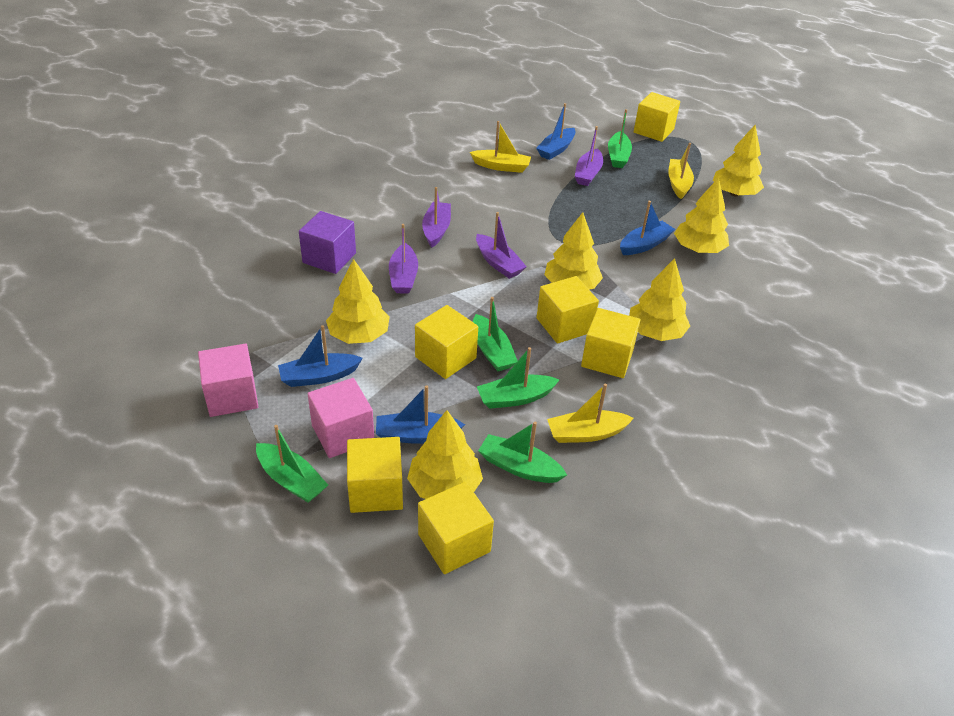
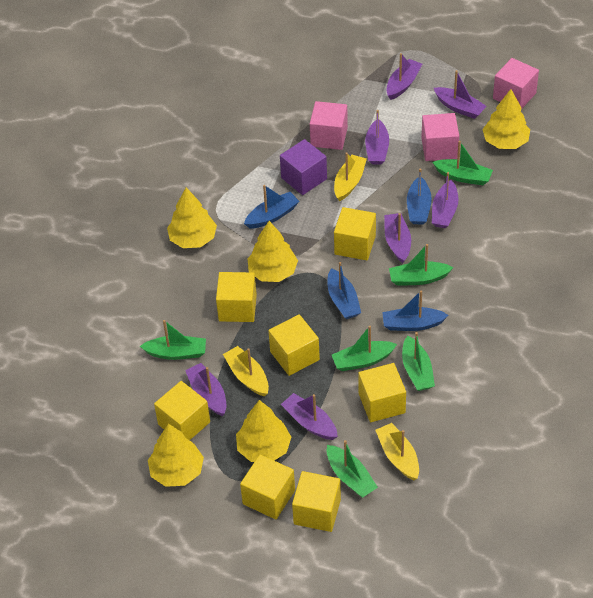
green boat: [256,425,328,503] [473,297,517,371] [477,347,559,409] [478,422,567,483] [608,109,632,168] = 5 -> [140,320,206,360] [327,440,378,498] [332,326,397,371] [389,244,454,286] [402,332,435,391] [432,141,493,185] = 6
pink cube: [198,343,258,417] [308,378,374,458] = 2 -> [310,101,348,150] [421,113,459,161] [493,58,539,109] = 3
purple boat: [389,224,418,294] [422,187,451,248] [476,212,527,279] [575,126,603,186] = 4 -> [185,363,226,416] [281,393,338,440] [365,110,389,164] [384,213,411,263] [386,53,422,100] [432,172,459,228] [434,70,487,119] = 7
yellow cube: [347,437,403,513] [415,305,478,379] [418,482,494,574] [536,276,599,344] [581,308,641,378] [634,92,680,142] = 6 -> [154,381,210,440] [216,272,257,322] [240,454,295,520] [268,314,320,376] [292,471,341,532] [334,207,376,260] [358,363,406,422] = 7
yellow tree: [326,259,390,344] [407,410,483,499] [544,212,603,290] [629,258,690,341] [674,177,729,253] [713,125,764,196] = 6 -> [148,424,204,487] [167,188,217,248] [236,400,291,462] [247,221,298,282] [482,89,530,149] = 5

